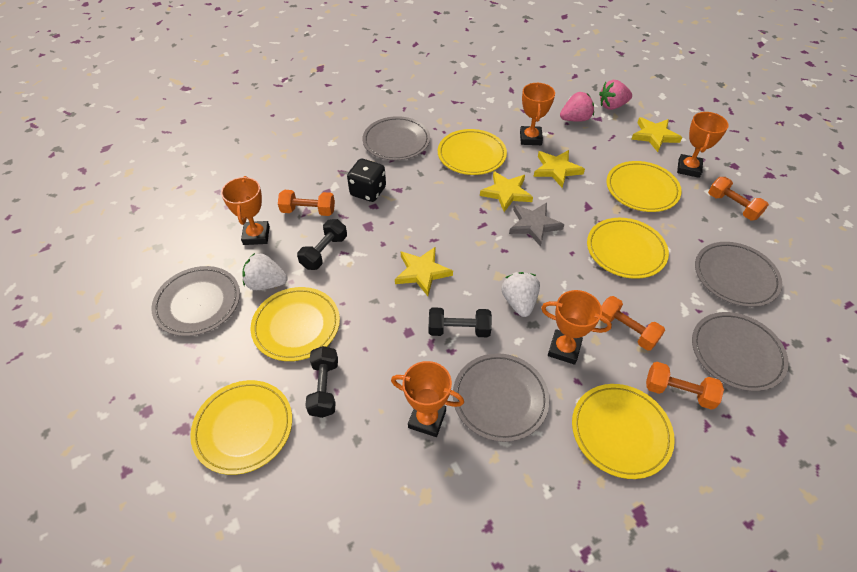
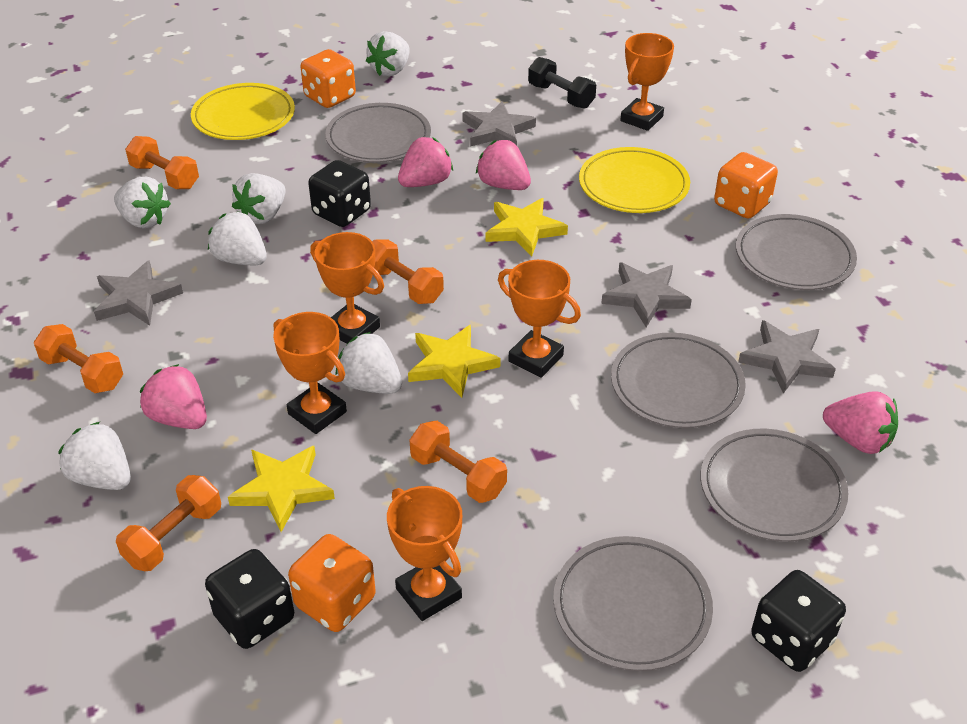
black dice: [347,159,386,202] = 1 -> [205,549,294,649] [308,160,371,227] [751,570,846,672] = 3
black dumbbell: [297,219,347,270] [305,346,338,418] [429,307,492,337] = 3 -> [528,57,596,109] = 1
grey star: [509,202,564,247] = 1 -> [94,260,183,326] [462,101,536,147] [601,262,692,327] [738,320,836,393] = 4
orange dice: none = 0 -> [288,534,376,632] [300,49,356,108] [714,152,778,219] = 3
orange dumbbell: [278,190,335,216] [600,296,665,351] [646,362,724,410] [708,177,769,220] = 4 -> [34,324,123,393] [116,475,221,571] [125,136,199,189] [372,240,444,304] [410,421,507,503] = 5
pink strawberry: [560,92,594,122] [599,80,632,110] = 2 -> [140,364,207,429] [398,137,453,187] [476,140,531,190] [823,391,898,454] = 4
white strawberry: [243,253,288,290] [501,272,540,317] = 2 -> [58,422,131,490] [114,177,171,228] [208,211,267,265] [232,173,286,224] [336,332,402,394] [366,31,410,76] = 6
yellow plate: [190,380,292,475] [251,287,340,361] [438,129,507,175] [572,384,675,479] [587,218,669,279] [607,161,682,212] = 6 -> [191,83,295,140] [579,147,690,213] = 2
yellow star: [395,247,453,296] [480,171,533,212] [533,150,585,188] [631,117,682,152] = 4 -> [228,446,335,532] [408,325,500,398] [486,198,568,257] = 3

